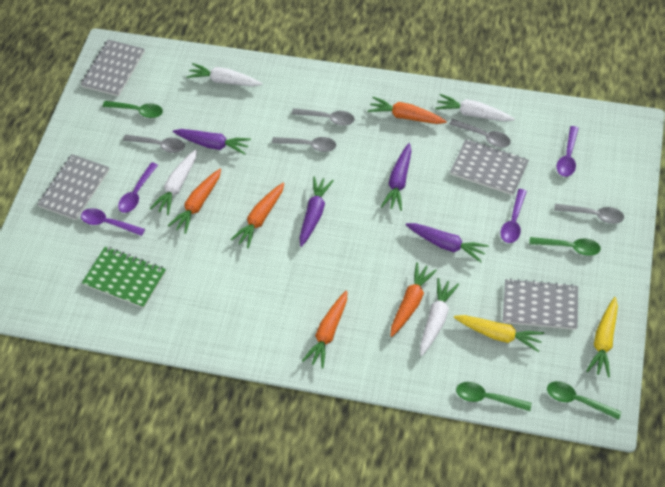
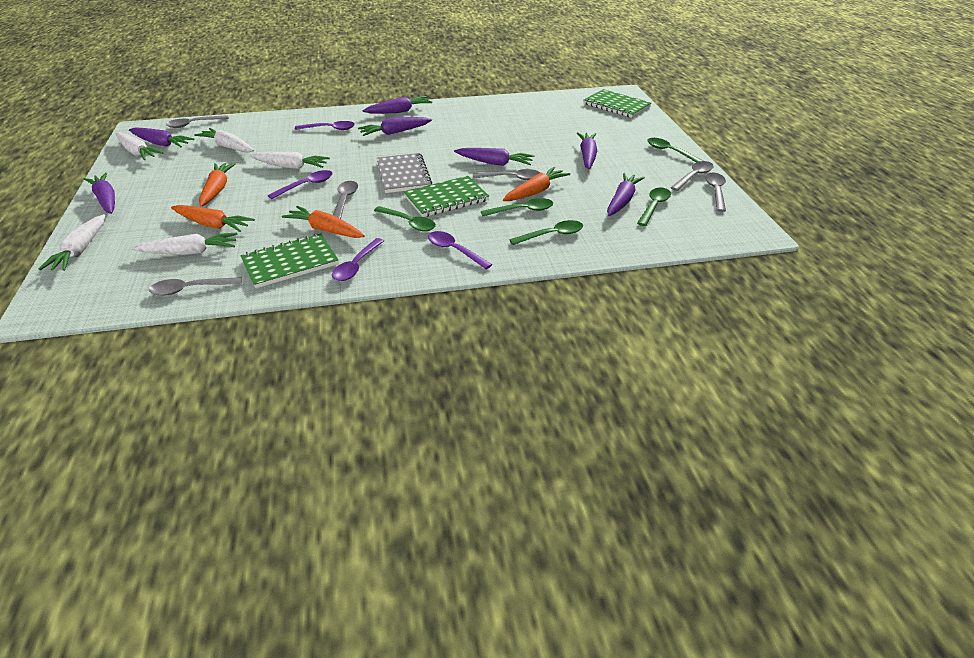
green notebook: [82,246,166,308] = 1 -> [240,234,339,288] [404,176,489,217] [584,89,651,118] = 3
green spoon: [102,101,163,118] [456,382,532,411] [529,237,601,256] [547,381,621,420] = 4 -> [374,206,436,231] [481,198,553,216] [509,220,583,245] [637,188,671,226] [647,138,703,162] = 5
grey notebook: [37,154,109,220] [81,40,145,96] [450,140,529,195] [503,278,578,330] = 4 -> [377,153,432,193] = 1
grey spoon: [123,135,185,153] [272,137,336,152] [292,108,355,126] [449,119,511,148] [554,204,624,224] = 5 -> [149,277,242,296] [166,115,229,128] [333,181,358,219] [473,169,540,180] [671,161,714,191] [705,173,726,212] = 6
orange carrot: [168,169,221,234] [230,183,284,248] [302,291,347,369] [368,97,447,124] [390,262,437,337] = 5 -> [171,205,255,232] [199,163,236,207] [282,206,365,238] [503,167,570,201] = 4
purple carrot: [173,129,251,155] [300,176,334,247] [381,143,411,211] [406,223,489,263] = 4 -> [83,173,115,214] [129,127,195,147] [358,117,432,136] [362,96,432,114] [454,148,534,166] [577,133,597,169] [607,173,645,216] = 7
white carrot: [150,149,197,215] [186,63,263,87] [420,278,459,356] [435,94,515,122] = 4 -> [39,214,105,271] [116,132,163,160] [131,233,238,255] [194,128,254,152] [249,152,330,169] = 5
yellow carrot: [454,315,544,352] [586,297,618,378] = 2 -> none = 0

